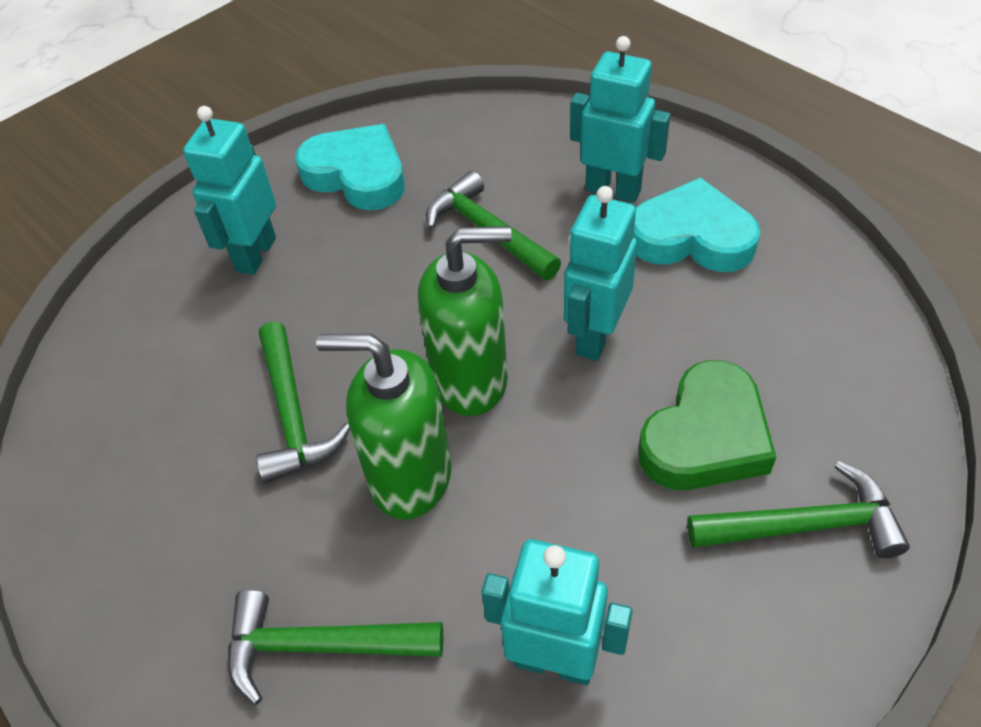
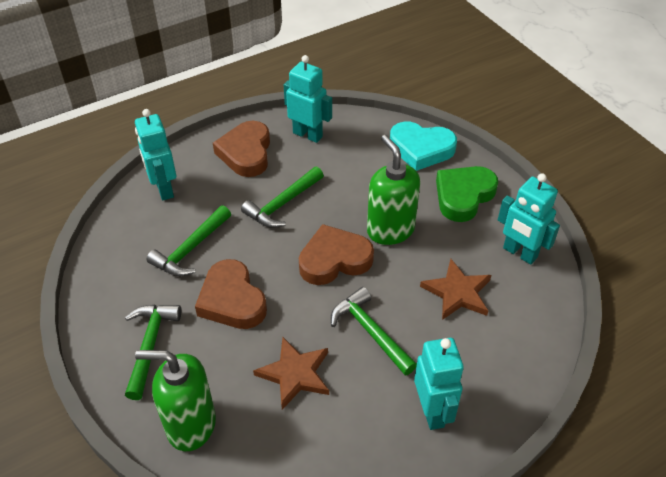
brown heart: none = 0 -> [195,259,267,329] [213,121,270,177] [299,224,374,285] = 3
brown star: none = 0 -> [253,337,329,410] [420,259,491,320] = 2
turquoise heart: [295,124,405,210] [634,177,761,272] = 2 -> [390,121,457,171] = 1

